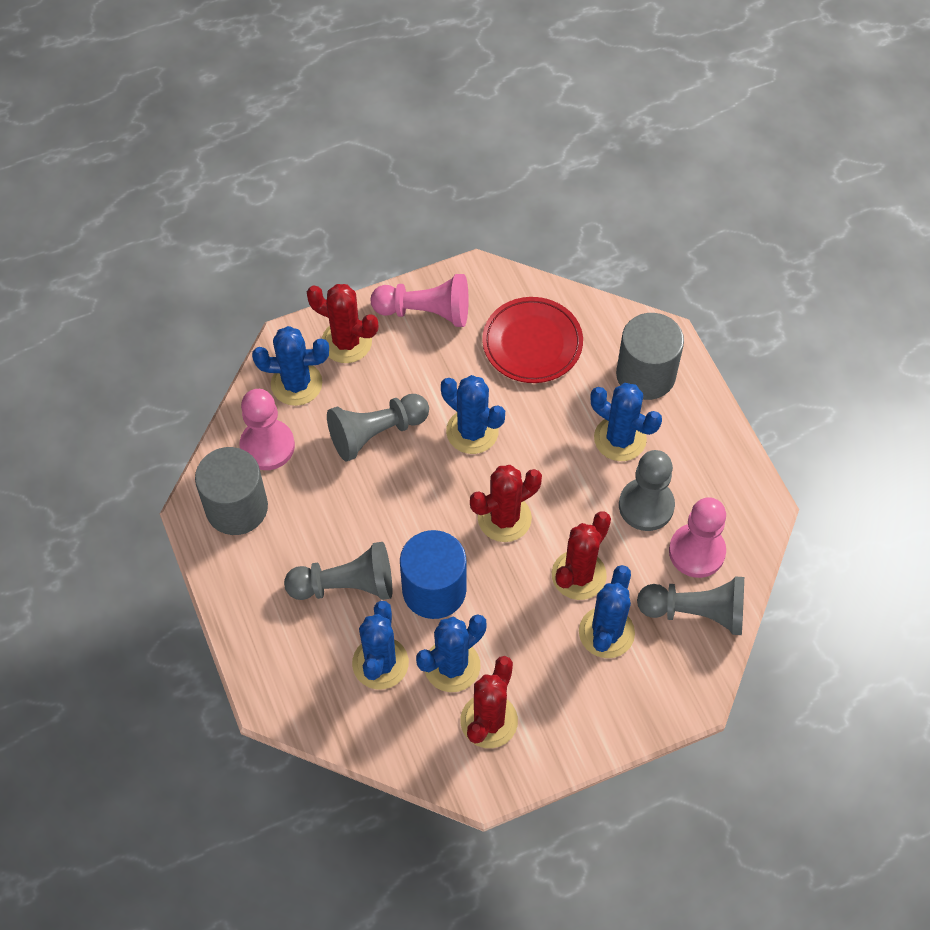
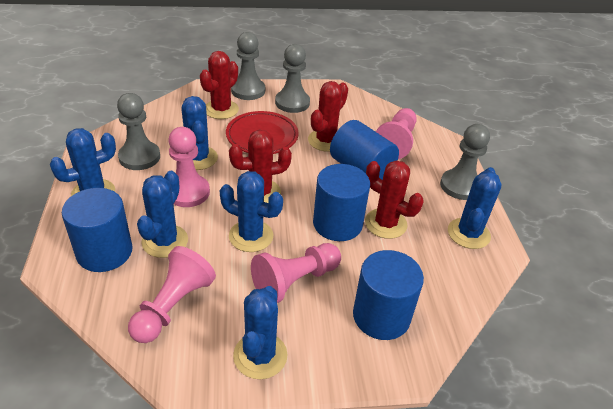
blue cylinder: [400,530,467,619] = 1 -> [62,188,132,272] [313,164,370,241] [330,120,399,180] [353,250,424,340] = 4
grey cylinder: [195,447,268,535] [616,313,684,400] = 2 -> none = 0
pink pawn: [240,389,295,470] [371,274,469,327] [669,497,726,578] = 3 -> [128,246,216,343] [168,127,210,207] [251,243,341,303] [376,108,417,159] = 4

